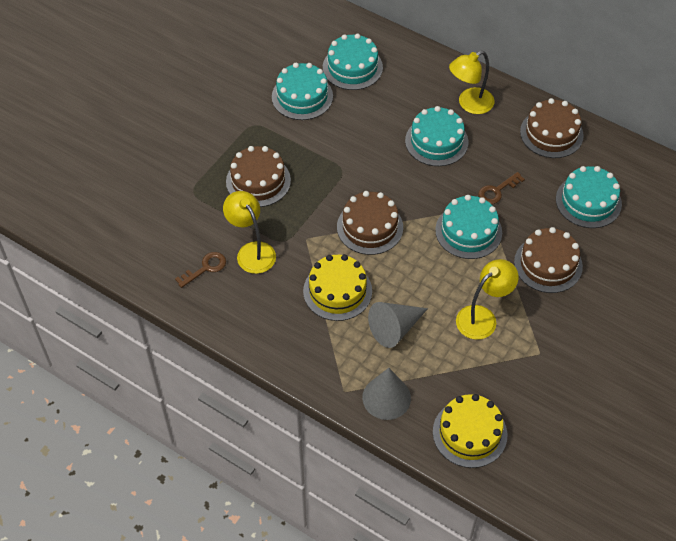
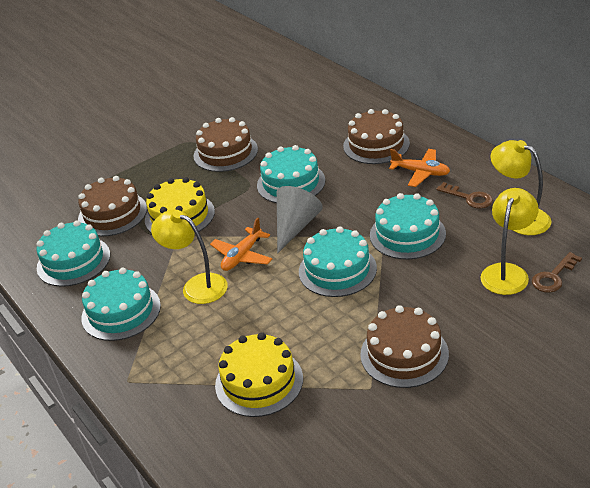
grey cone: [362,368,411,420] [368,302,428,348] = 2 -> [277,186,323,253] = 1
orange plane: none = 0 -> [210,218,272,271] [389,149,450,187] = 2

